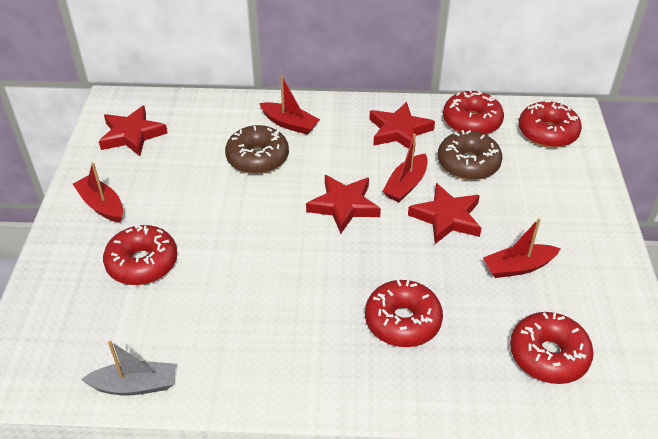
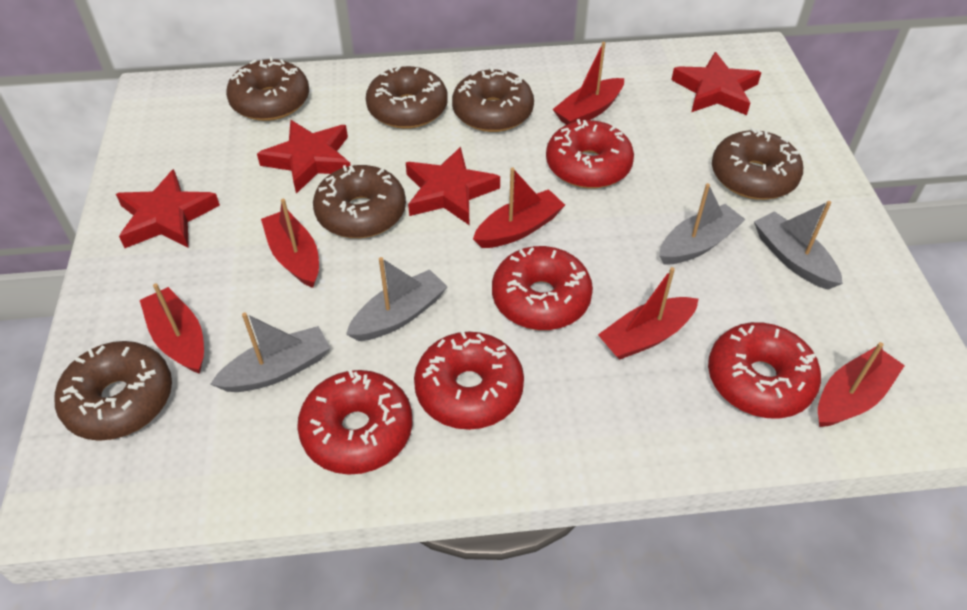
brown donut: [225,125,289,174] [438,130,502,180] = 2 -> [55,341,172,441] [226,57,309,121] [313,165,406,238] [366,66,448,129] [452,67,534,132] [712,128,803,200] = 6
grey boat: [81,340,175,395] = 1 -> [210,312,330,392] [346,257,448,341] [659,183,746,265] [754,201,843,290] = 4
red boat: [73,162,123,223] [259,75,320,135] [382,134,428,202] [483,218,561,278] = 4 -> [140,284,204,374] [261,199,319,288] [473,167,565,248] [553,42,624,125] [598,267,698,360] [818,342,905,427] = 6

